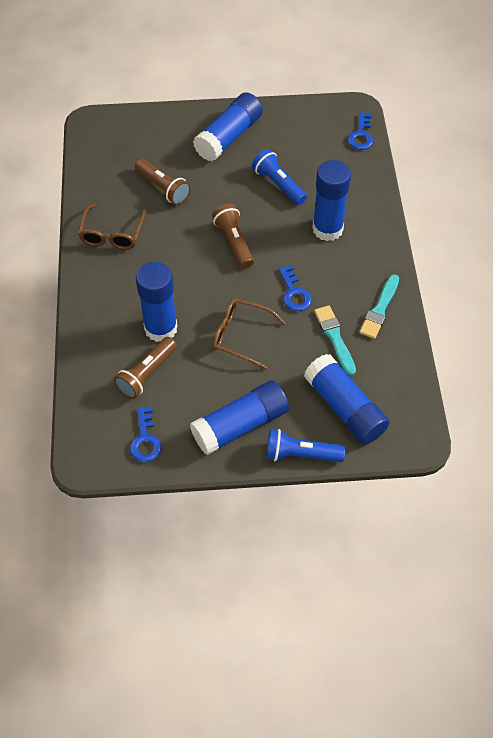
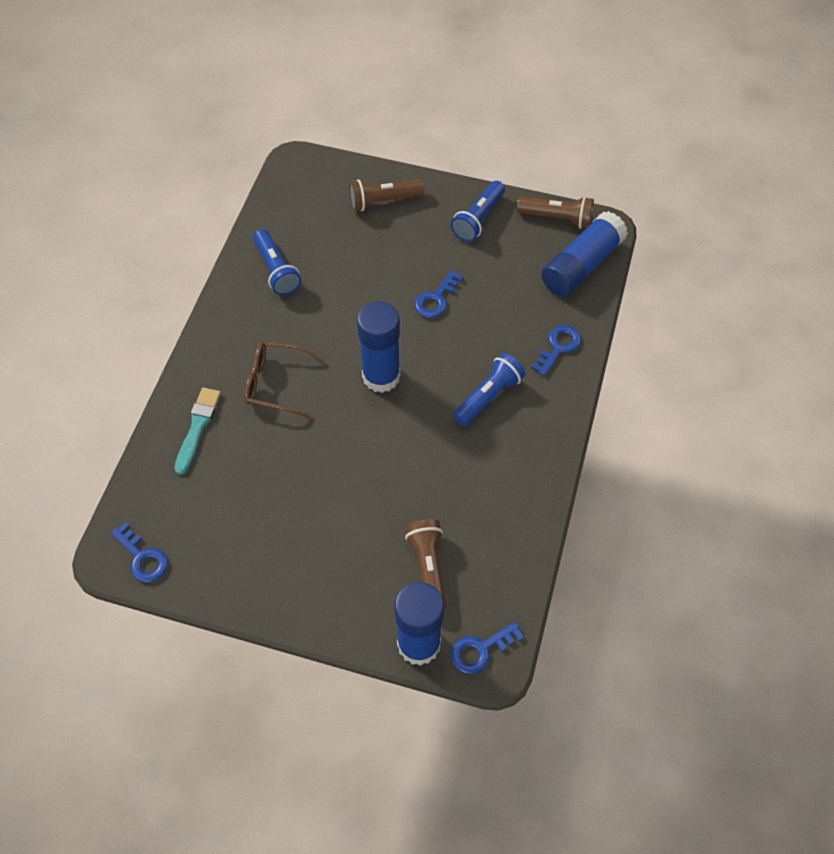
blue flashlight: [252,149,307,205] [266,429,345,462] = 2 -> [253,229,301,296] [451,181,505,242] [453,353,525,426] = 3
blue glue stick: [136,262,178,342] [190,380,289,455] [193,93,263,161] [304,354,390,445] [312,160,351,241] = 5 -> [357,301,400,393] [394,582,444,666] [541,211,628,297] = 3
blue key: [130,407,161,462] [279,265,312,311] [348,112,373,150] = 3 -> [111,522,168,582] [414,270,464,318] [450,621,524,674] [531,325,581,376] = 4
brown glasses: [78,204,146,250] [213,298,286,369] = 2 -> [244,341,326,418] = 1
turquoise brush: [314,305,356,376] [359,274,399,339] = 2 -> [174,387,221,475] = 1

